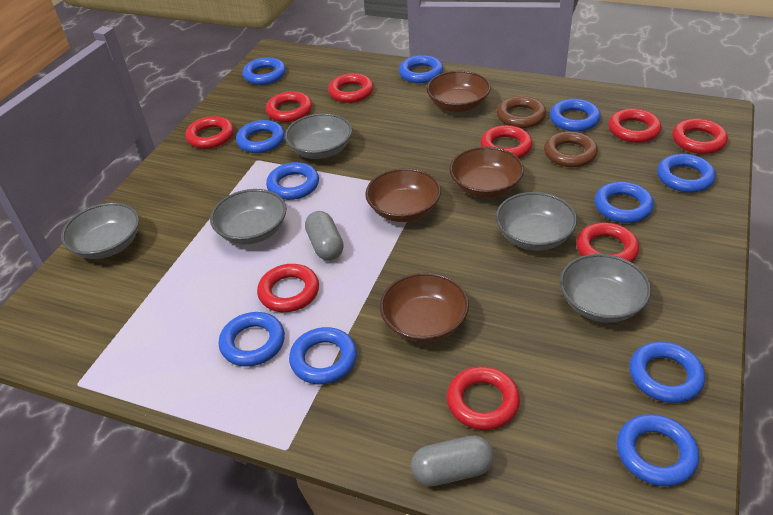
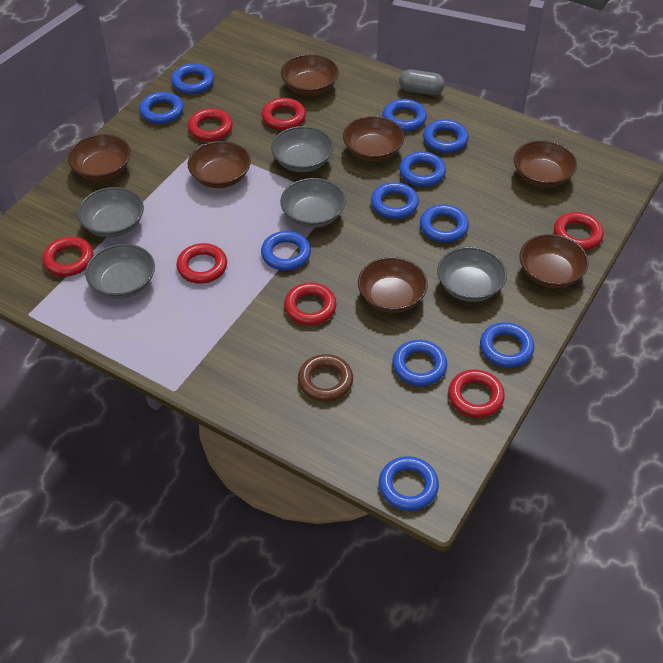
brown bowl: [365,168,441,222] [380,272,469,343] [426,71,491,112] [450,147,524,198] = 4 -> [68,134,131,181] [188,141,251,188] [281,54,339,95] [343,116,404,161] [358,257,428,313] [514,140,577,188] [519,234,589,288] = 7
brown ring: [497,96,546,128] [544,131,598,167] = 2 -> [298,354,353,402] = 1
grey capsule: [305,211,344,261] [411,436,494,486] = 2 -> [399,69,445,95] = 1
red ring: [185,116,234,149] [257,264,319,312] [266,91,312,122] [328,73,374,103] [447,366,520,430] [480,125,532,158] [576,222,639,262] [608,109,662,143] [672,118,728,154] = 9 -> [42,237,93,276] [176,243,227,284] [188,108,233,141] [262,98,306,130] [284,283,336,325] [448,369,505,418] [554,212,604,250] = 7

